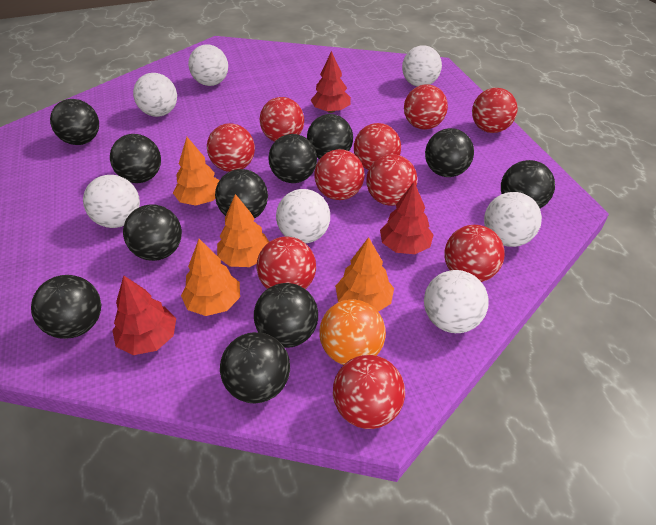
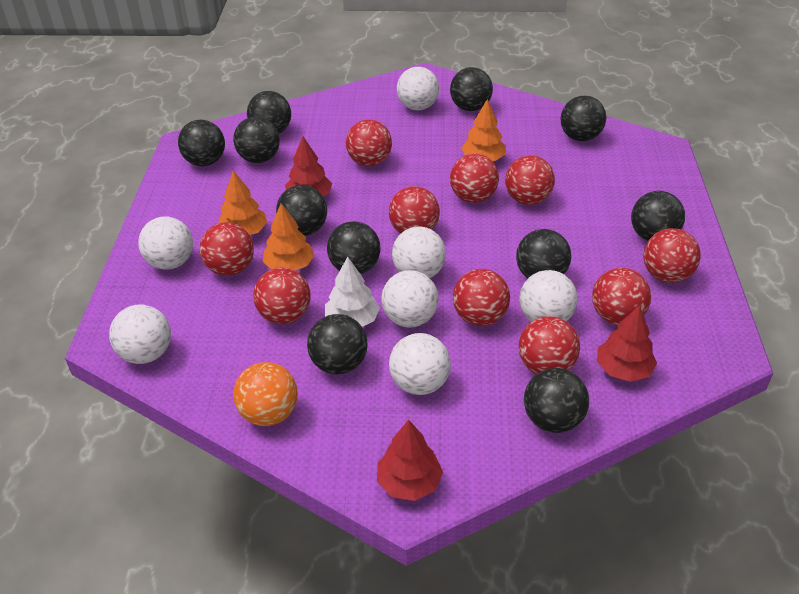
orange tree: [173,137,220,206] [181,239,240,316] [217,194,269,267] [335,237,394,312] = 4 -> [218,170,267,235] [262,203,314,271] [461,99,506,161] = 3
white tree: none = 0 -> [325,257,380,327] = 1

